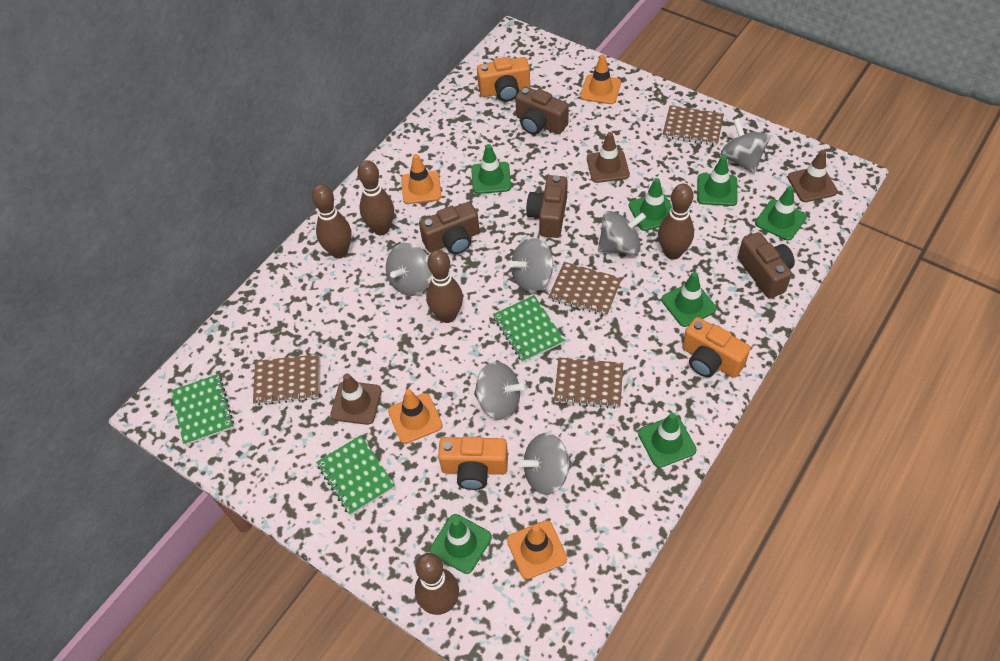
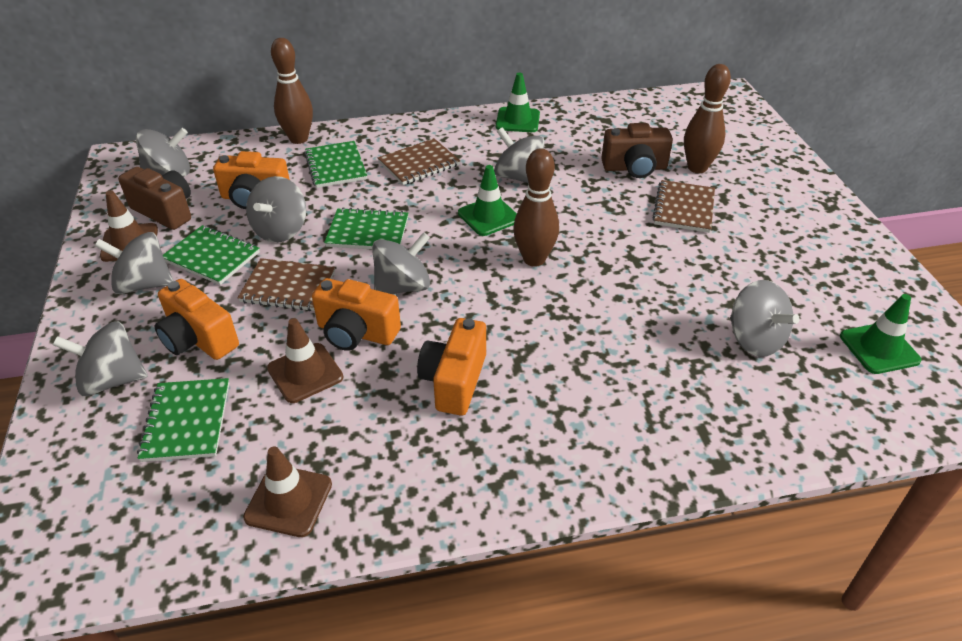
brown bowling pin: [312,184,352,259] [357,160,394,235] [415,553,459,615] [426,250,463,323] [658,184,694,260] = 5 -> [271,38,313,144] [513,148,559,267] [684,64,731,173] = 3
brown camera: [419,202,480,254] [515,86,569,135] [526,175,567,238] [738,232,795,299] = 4 -> [118,167,191,230] [601,123,673,178] = 2
brown notebook: [253,354,319,406] [548,262,622,316] [554,358,623,409] [662,105,724,146] = 4 -> [238,258,335,311] [378,138,460,185] [652,180,715,233] = 3
green notebook: [171,374,234,445] [316,435,395,515] [493,295,565,362] = 3 -> [137,378,229,462] [163,225,260,285] [304,141,367,188] [324,207,408,249] = 4
green traffic cone: [430,514,492,574] [471,144,511,194] [629,178,672,231] [638,413,697,468] [661,272,717,327] [697,156,738,206] [755,186,807,241] = 7 -> [458,165,517,236] [496,73,540,132] [840,294,922,374] = 3
grey spinning top: [386,243,432,296] [474,361,524,420] [509,238,553,292] [518,433,572,495] [598,211,646,255] [721,119,770,174] = 6 -> [53,321,148,396] [95,232,174,294] [136,128,190,177] [246,176,306,243] [372,232,430,294] [494,127,544,183] [730,280,800,357] = 7
orange camera: [438,437,508,490] [477,57,530,102] [682,317,751,378] = 3 -> [154,279,239,360] [213,151,290,209] [312,278,401,351] [417,318,486,416] = 4
orange traffic cone: [388,389,443,444] [401,154,442,204] [507,520,567,579] [580,54,621,104] = 4 -> none = 0

